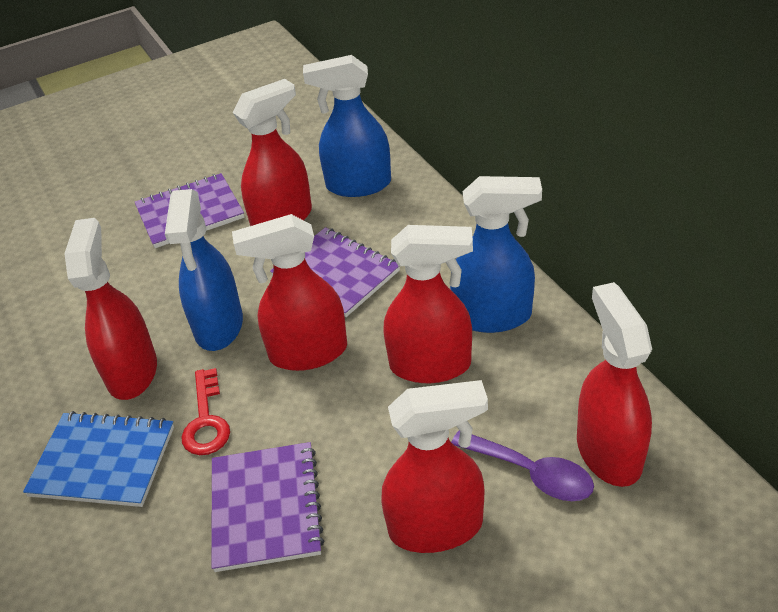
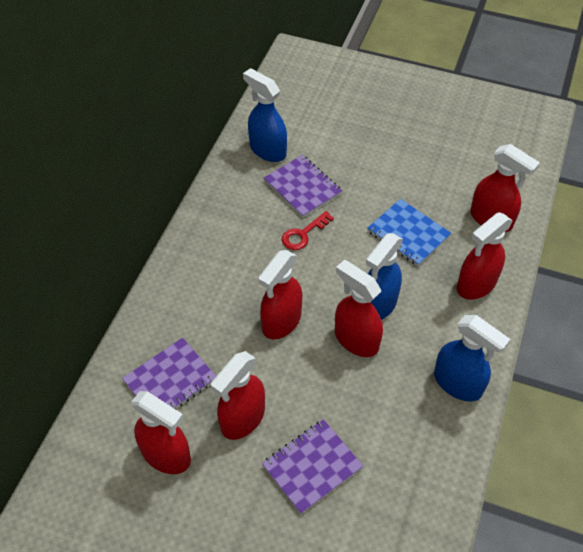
purple spoon: [451,430,594,501] = 1 -> none = 0

